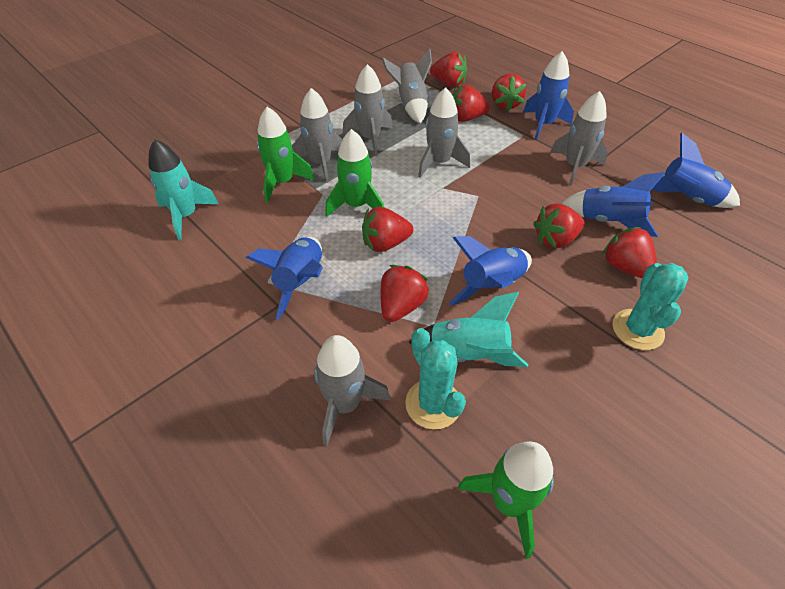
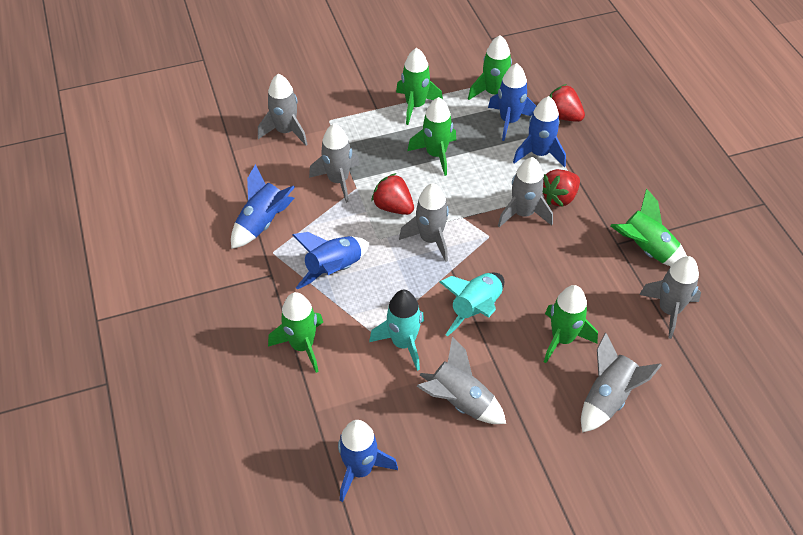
green rocket: [257,107,315,203] [325,129,384,217] [458,442,554,559] = 3 -> [268,292,323,373] [396,48,443,125] [407,97,456,176] [468,35,512,100] [544,285,598,363] [610,188,687,267] = 6
grey rocket: [292,88,342,183] [314,335,391,446] [342,64,393,156] [382,48,432,123] [418,87,470,178] [550,91,608,186] = 6 -> [258,74,308,146] [309,124,360,203] [399,183,449,262] [417,336,506,424] [498,157,553,227] [581,333,662,433] [639,256,701,339] = 7
red strawberry: [362,207,413,252] [381,265,429,322] [430,52,467,87] [453,85,490,122] [492,73,526,111] [533,203,585,248] [602,227,657,278] = 7 -> [371,173,414,215] [542,169,580,207] [549,84,585,122] = 3
turquoise cactus: [405,328,466,430] [613,263,688,350] = 2 -> none = 0

